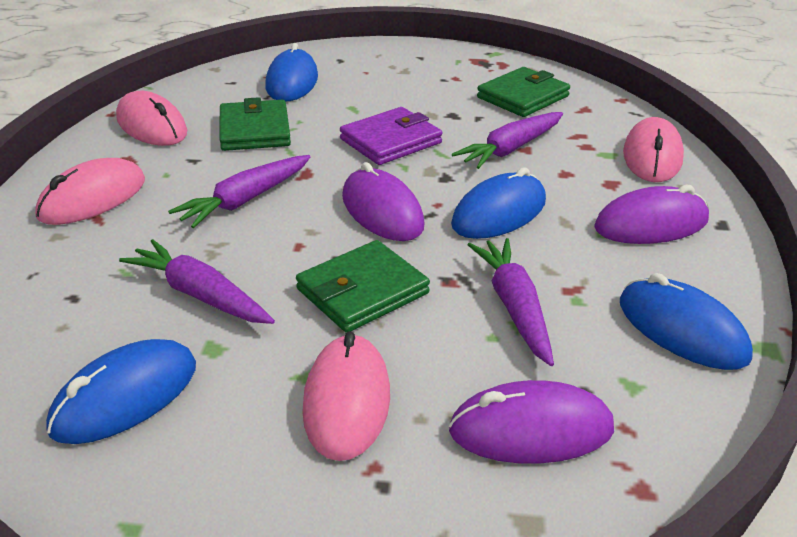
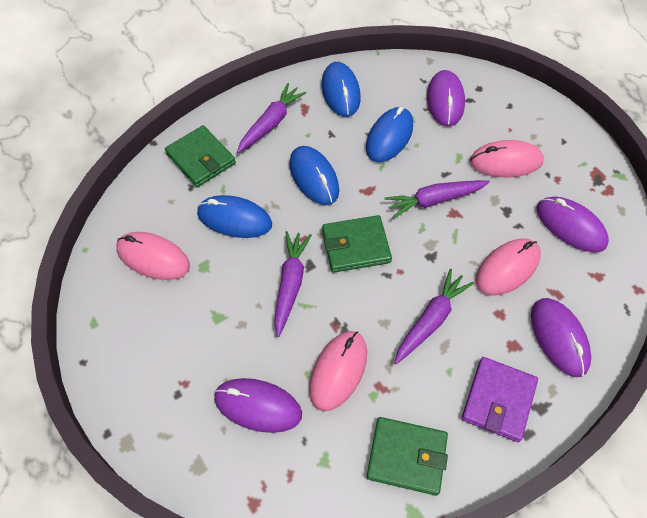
purple mouse: [342,162,424,241] [449,380,614,464] [594,184,709,244] = 3 -> [214,378,302,433] [427,70,465,127] [531,298,591,377] [537,197,609,252] = 4

